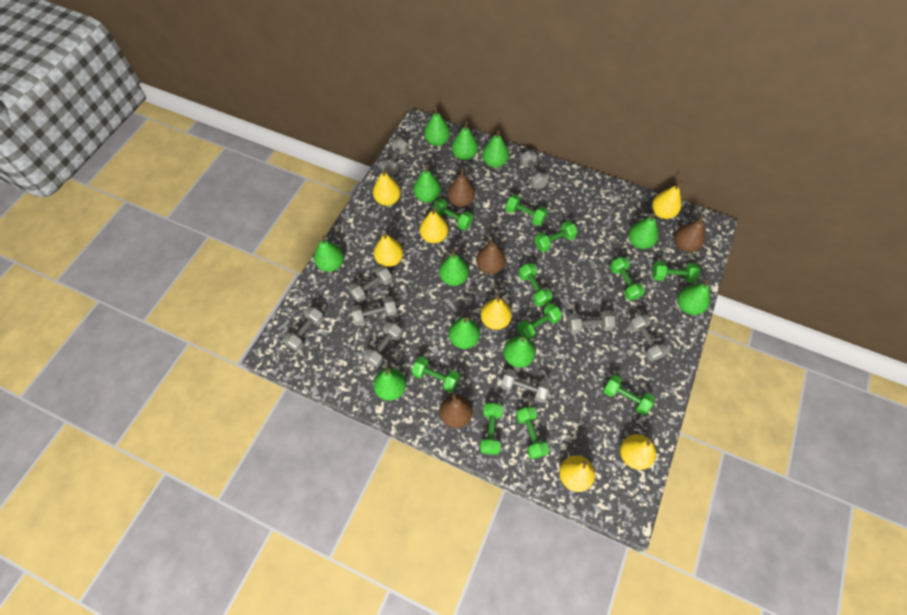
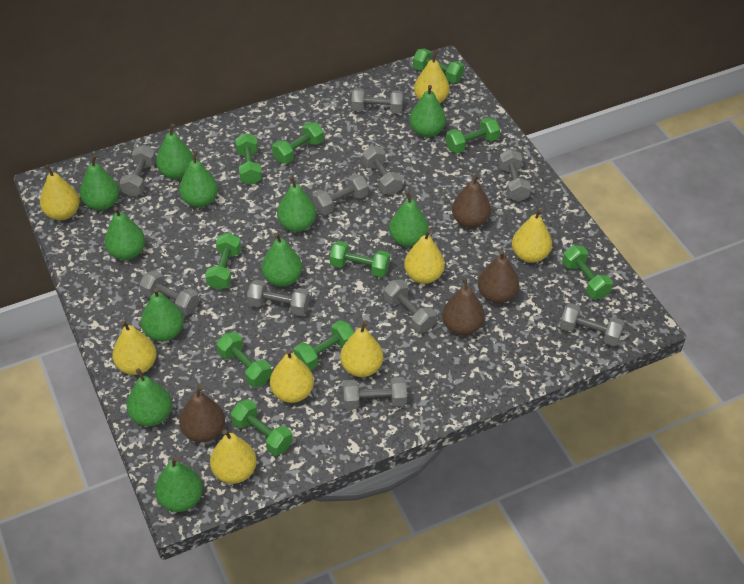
green dumbbell: [412,357,460,393] [432,198,473,231] [480,403,503,455] [505,194,547,226] [516,406,550,459] [517,303,562,340] [518,263,553,306] [535,221,578,252] [603,375,655,415] [610,257,645,300] [652,261,700,283] = 11 -> [205,233,241,290] [217,332,272,387] [231,399,293,456] [235,133,262,185] [272,122,324,164] [294,320,354,371] [330,241,390,278] [413,48,464,83] [446,117,500,153] [562,245,613,299] = 10
grey dumbbell: [283,306,324,351] [348,265,393,303] [351,296,397,326] [363,322,402,368] [381,138,408,176] [501,369,550,403] [520,151,548,189] [567,310,615,334] [629,315,668,361] = 9 -> [120,145,156,197] [139,270,199,316] [247,280,310,316] [312,174,368,215] [343,377,407,410] [351,88,403,114] [363,146,403,195] [384,279,436,333] [499,149,531,202] [560,303,624,346] = 10
yellow pear: [373,168,401,206] [374,233,403,267] [420,207,448,243] [481,293,512,330] [559,455,595,492] [620,434,656,470] [652,181,683,219] = 7 -> [40,164,80,220] [112,321,157,375] [210,430,257,484] [270,349,314,403] [340,321,383,377] [404,230,445,284] [414,51,449,103] [512,209,552,263] = 8

